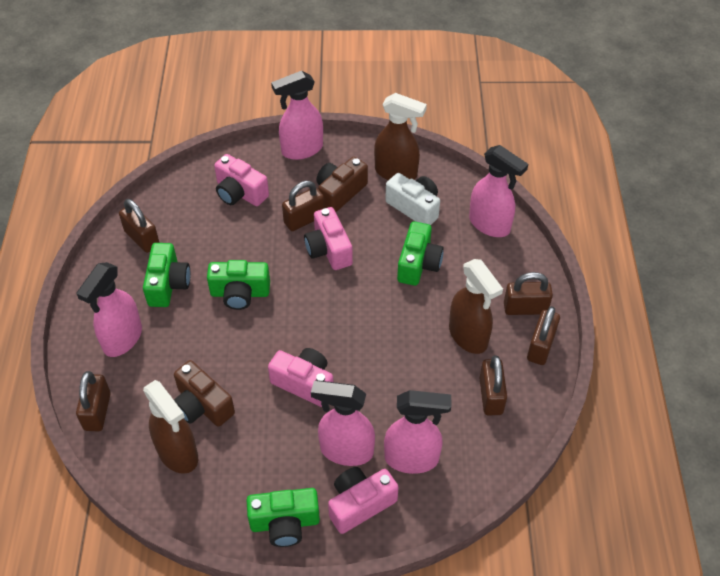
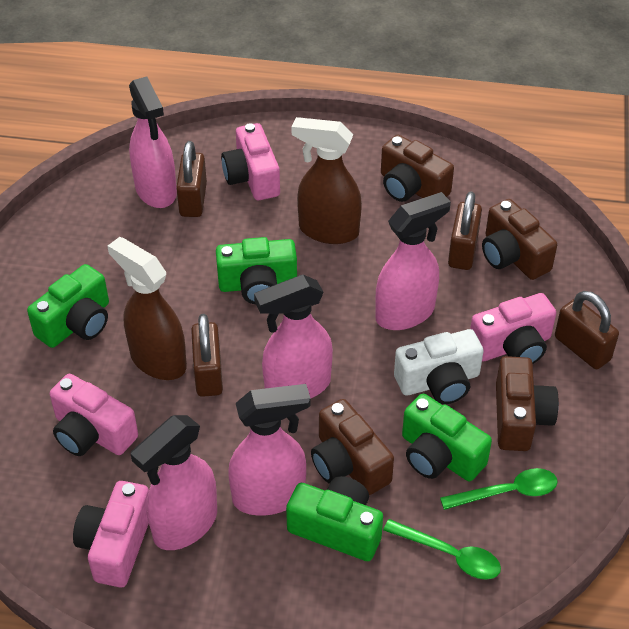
brown camera: [174,360,235,427] [317,157,368,212] = 2 -> [311,399,394,495] [381,135,454,202] [482,199,557,280] [496,356,559,451] = 4
brown padlock: [76,371,111,431] [119,199,160,253] [282,181,325,231] [479,356,507,415] [504,272,553,315] [527,306,560,365] = 6 -> [176,141,207,217] [191,314,223,397] [448,191,482,270] [555,291,619,369] = 4
brown spray bottle: [143,380,198,474] [374,93,427,180] [449,259,503,354] = 3 -> [108,237,187,380] [292,117,362,244] = 2
green spoon: none = 0 -> [383,519,501,580] [440,468,558,510] = 2

